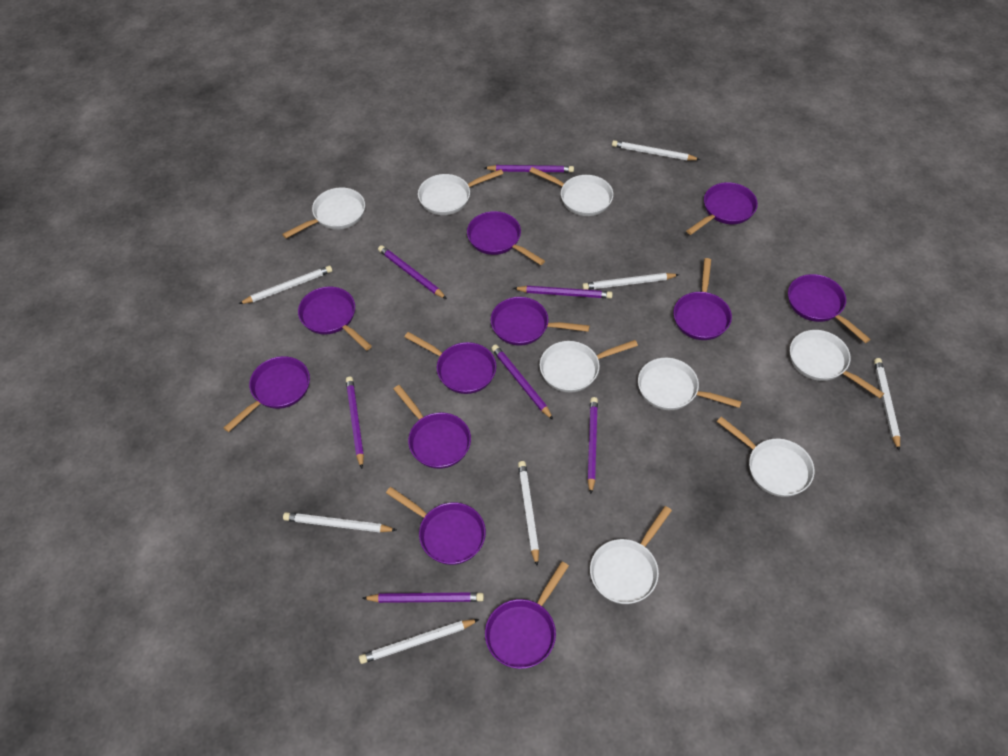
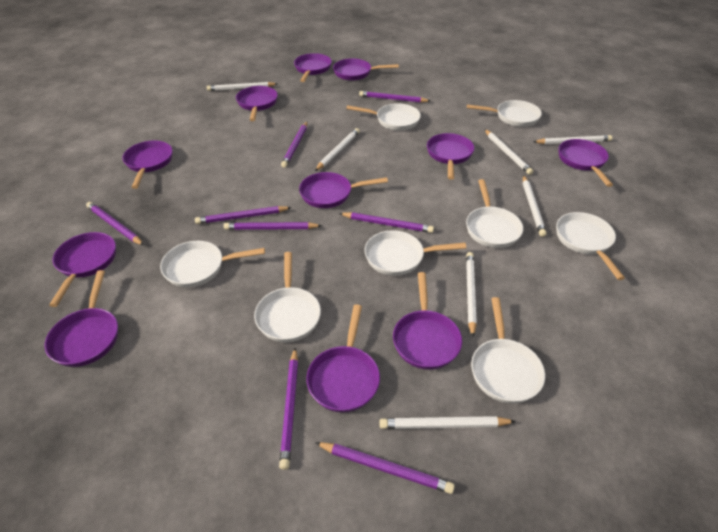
purple pencil: [346,376,364,469] [362,592,484,603] [378,245,447,299] [485,165,574,172] [491,344,553,420] [513,286,613,299] [587,397,598,494] = 7 -> [86,202,144,245] [195,206,292,224] [224,222,322,230] [279,348,298,470] [281,122,307,168] [315,442,455,494] [339,212,434,233] [359,91,430,103] = 8

